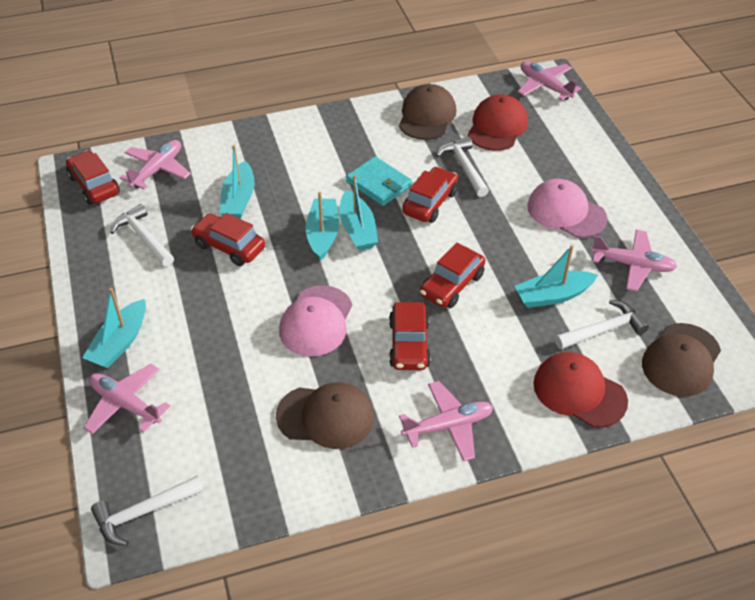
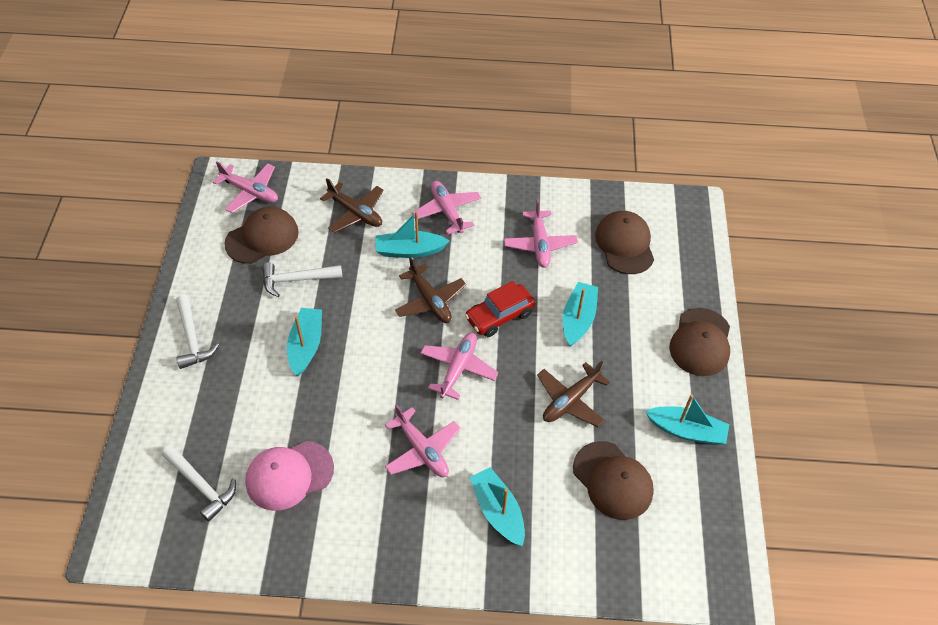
brown cap: [276,382,374,449] [399,84,456,140] [642,323,721,396] = 3 -> [224,207,299,264] [573,441,654,520] [595,211,654,274] [669,308,730,376] = 4
brown plane: none = 0 -> [320,178,384,233] [395,257,466,323] [537,360,610,427] = 3
pink cap: [279,285,352,356] [527,179,607,238] = 2 -> [245,441,334,511] = 1
red cap: [468,95,528,151] [533,352,628,428] = 2 -> none = 0
red car: [66,150,120,205] [191,213,265,266] [389,302,431,370] [402,166,458,223] [420,243,485,308] = 5 -> [465,281,535,337] = 1
turquoise wallet: [346,156,412,206] = 1 -> none = 0
white hammer: [91,476,203,546] [110,204,174,267] [436,137,489,197] [555,300,649,349] = 4 -> [162,445,236,522] [176,295,219,369] [262,262,342,297] = 3

